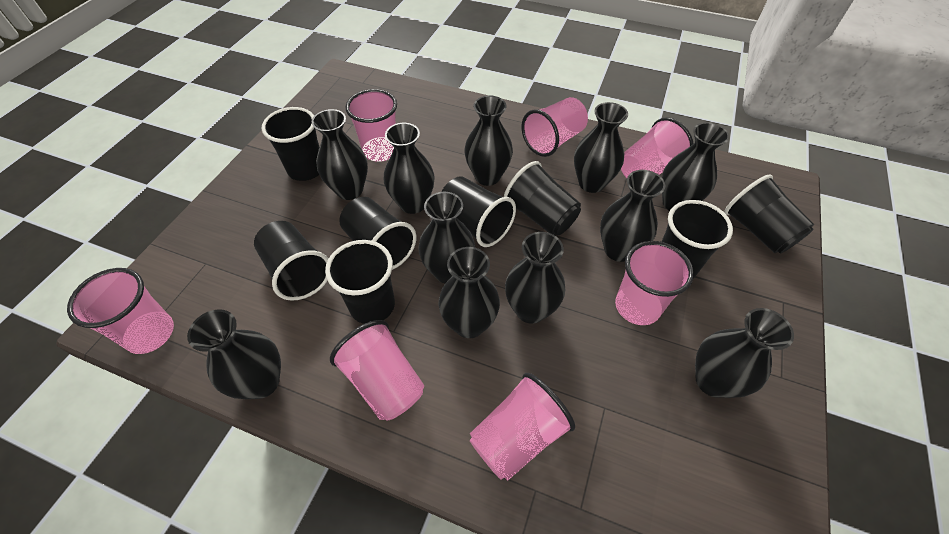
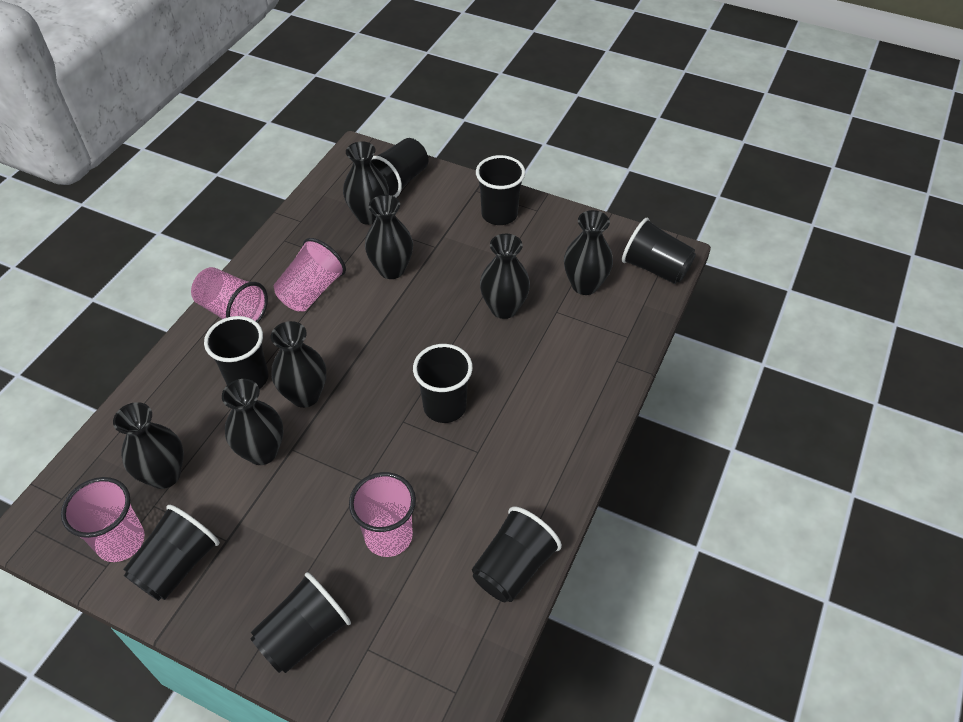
black vase: [187,309,281,399] [312,109,368,200] [383,123,435,214] [418,192,475,283] [439,247,500,338] [464,96,513,186] [505,232,565,324] [574,102,628,193] [600,170,665,262] [662,122,729,211] [695,308,794,398] = 11 -> [113,402,184,489] [222,379,283,465] [271,321,326,408] [343,141,389,225] [365,195,413,279] [480,234,530,319] [564,210,613,295] = 7
pink cup: [67,268,174,354] [330,320,424,421] [346,89,397,162] [469,373,575,480] [522,97,588,157] [615,241,694,325] [621,117,693,178] = 7 -> [61,477,145,562] [191,267,268,323] [274,238,346,312] [349,472,416,557] = 4

